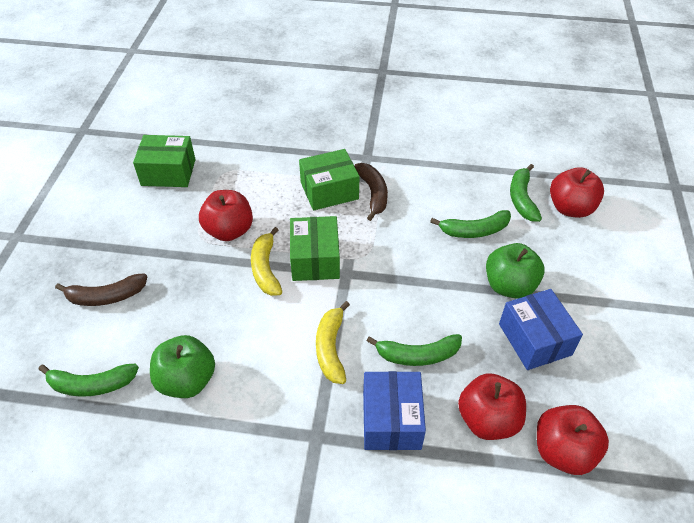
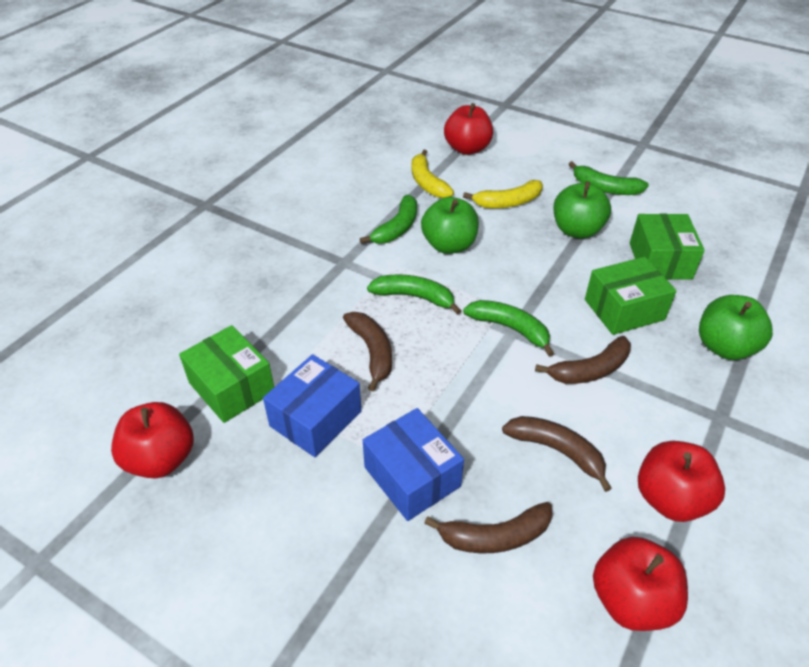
brown banana: [55,273,147,306] [354,163,388,221] = 2 -> [343,312,392,391] [424,502,553,553] [502,416,612,492] [535,336,631,384] = 4
green apple: [150,335,215,398] [486,243,545,299] = 2 -> [421,197,479,254] [553,181,611,239] [699,295,773,360] = 3

